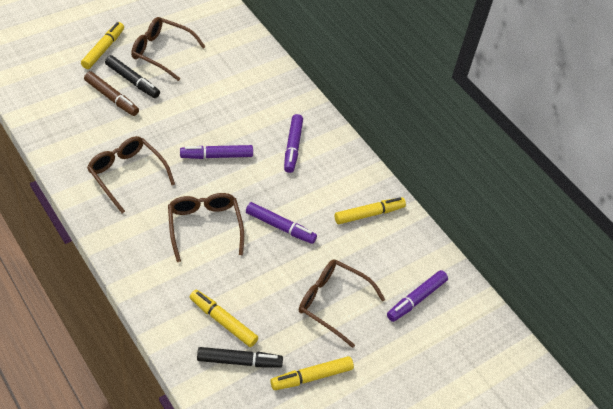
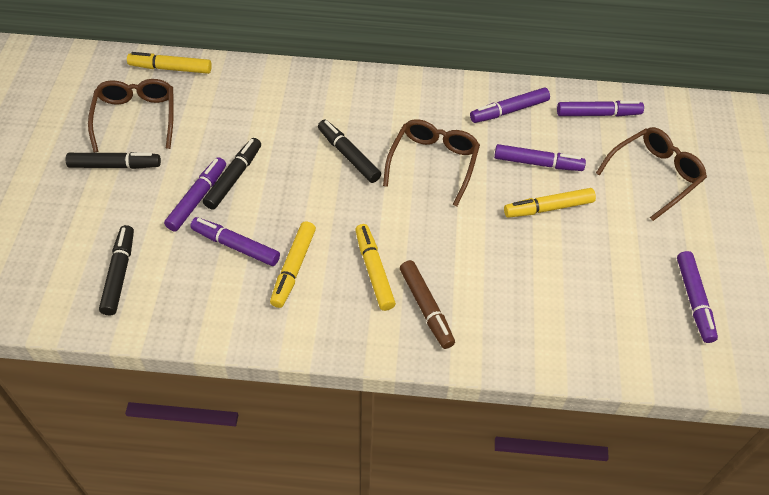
black marker: [105,55,160,98] [197,347,283,368] = 2 -> [65,152,161,169] [99,225,134,316] [203,138,261,210] [318,120,381,183] = 4
brown glasses: [87,136,175,213] [131,17,206,81] [168,193,244,262] [299,259,385,348] = 4 -> [88,79,174,152] [383,119,480,207] [596,127,707,221] = 3
purple marker: [180,145,253,159] [246,202,317,244] [284,114,303,173] [387,270,448,322] = 4 -> [164,157,226,231] [190,217,280,266] [470,88,550,123] [494,144,586,171] [557,101,644,117] [677,251,718,343] = 6

